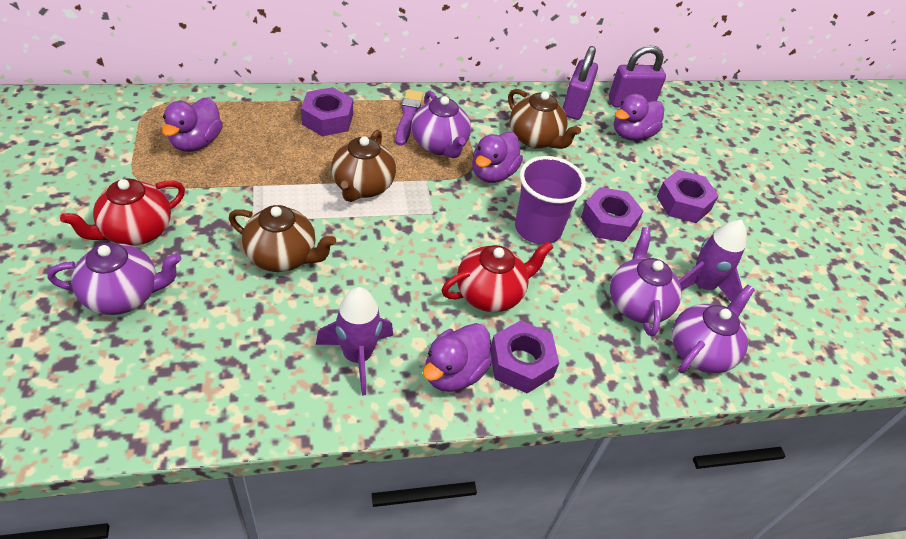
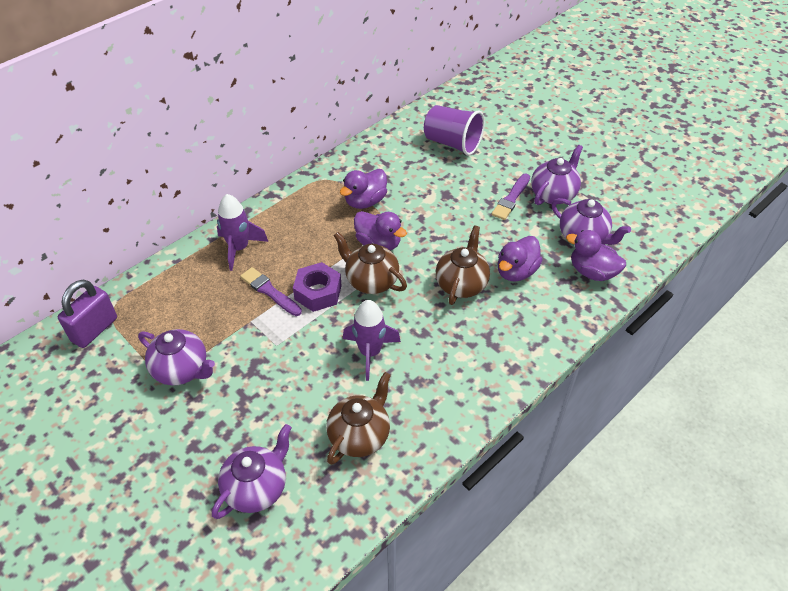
purple brush: [395,89,423,146] = 1 -> [240,267,302,316] [492,174,530,220] = 2
purple nut: [301,87,353,137] [490,320,559,393] [581,187,643,242] [656,170,719,223] = 4 -> [293,262,342,312] = 1
purple padlock: [563,46,598,120] [609,45,666,108] = 2 -> [58,279,117,348] = 1
red teapot: [60,179,185,246] [441,241,553,312] = 2 -> none = 0

